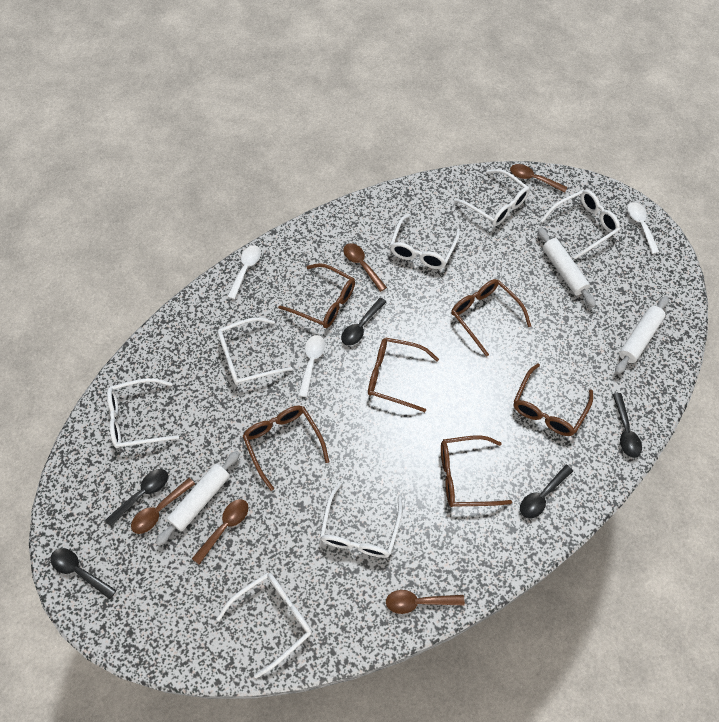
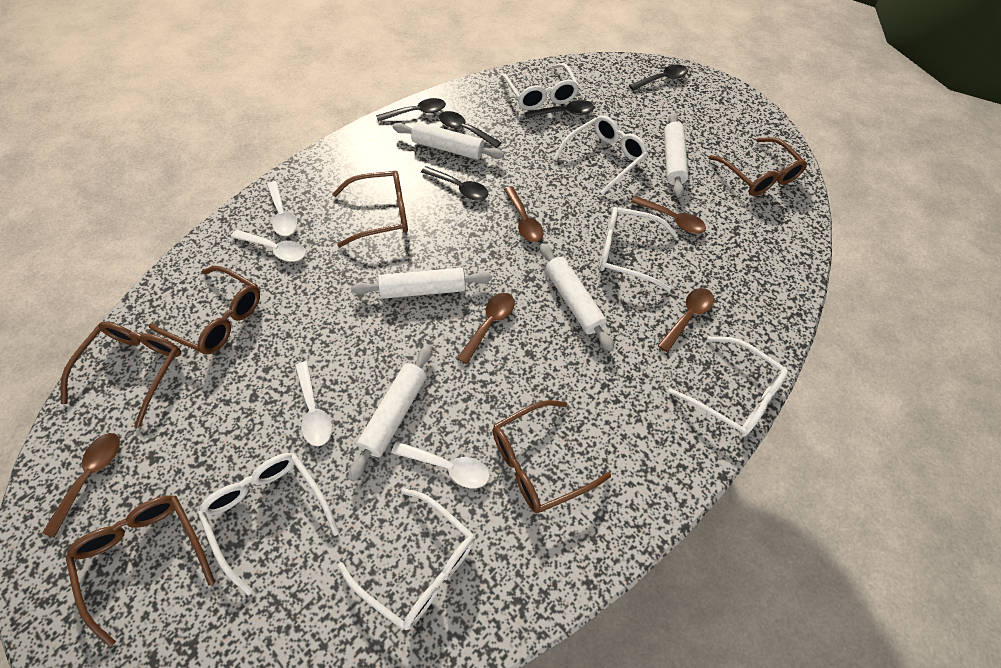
white glasses: [107,378,179,449] [216,572,312,678] [218,317,293,385] [320,482,402,558] [390,214,460,269] [454,169,530,226] [541,190,620,259] = 7 -> [198,453,340,595] [338,488,475,630] [501,63,579,110] [554,115,648,195] [599,207,678,291] [668,337,788,437] = 6
white rolling pin: [156,451,240,546] [538,228,596,307] [615,296,669,374] = 3 -> [348,345,432,481] [351,268,492,299] [393,122,504,160] [540,243,614,352] [664,112,688,198] = 5
white spoon: [227,245,261,299] [298,335,325,397] [627,202,659,254] = 3 -> [231,230,306,262] [267,181,297,236] [295,361,332,446] [391,441,490,488] = 4

